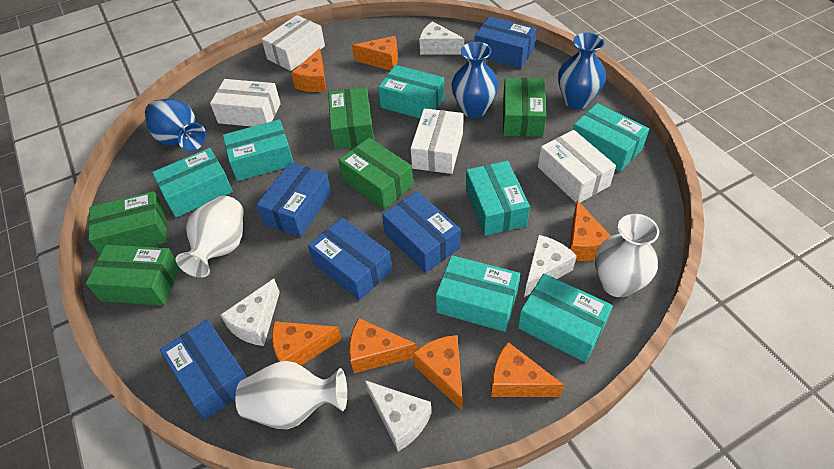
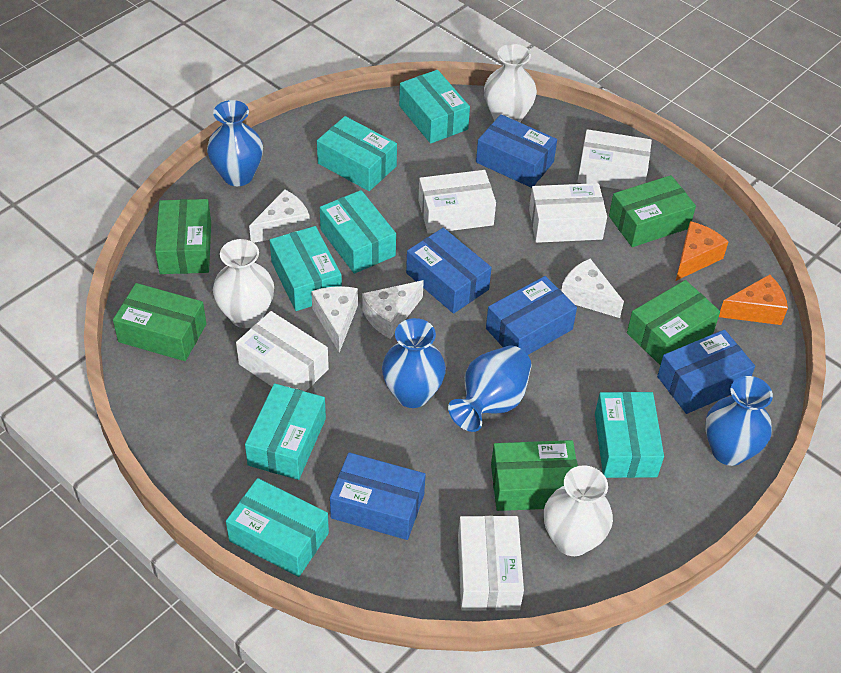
blue vase: [145,99,206,151] [451,42,499,118] [558,33,606,109] = 3 -> [207,100,263,186] [382,318,446,408] [448,345,532,432] [705,376,773,466] = 4
orange cheese: [272,321,342,365] [291,48,326,92] [349,318,417,373] [352,36,398,71] [413,335,462,410] [491,342,564,397] [569,200,611,261] = 7 -> [676,221,729,281] [719,275,788,325] = 2
white box: [210,79,281,127] [261,15,325,71] [411,108,463,174] [538,130,616,203] = 4 -> [236,311,329,392] [418,170,496,234] [458,516,524,611] [529,183,607,243] [577,129,652,190] = 5

